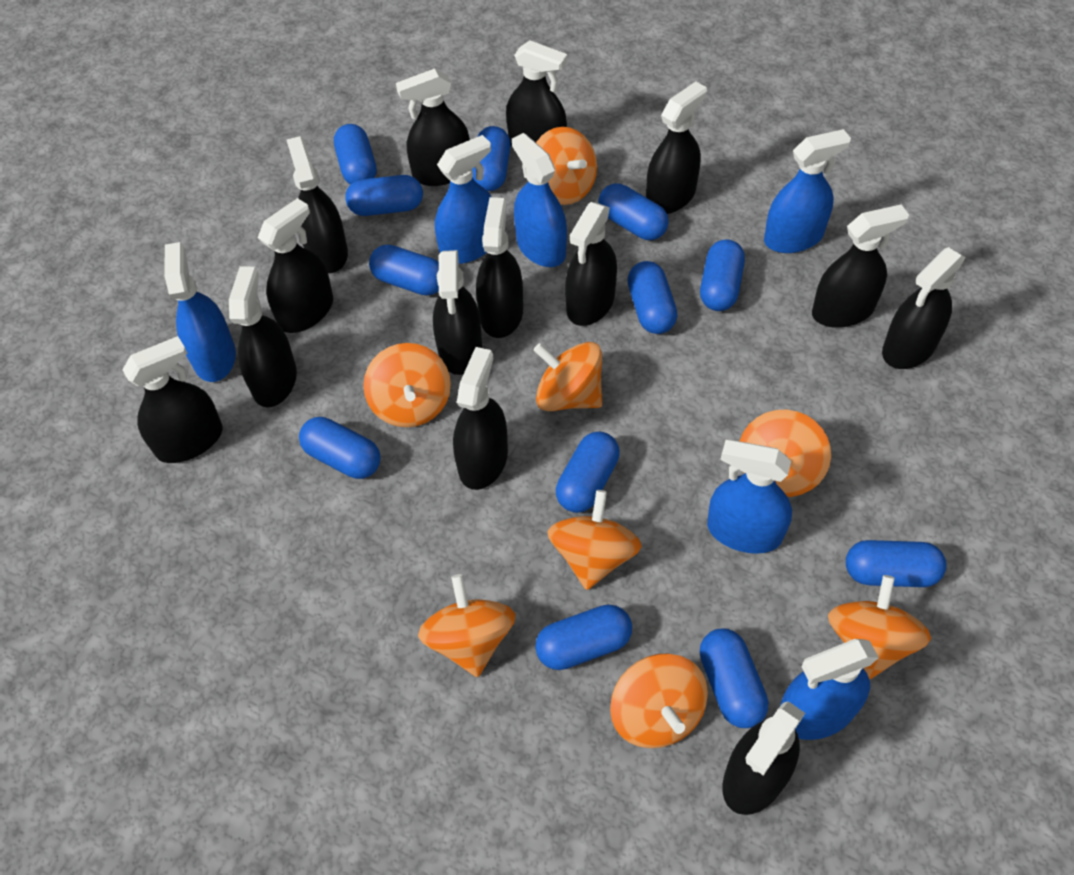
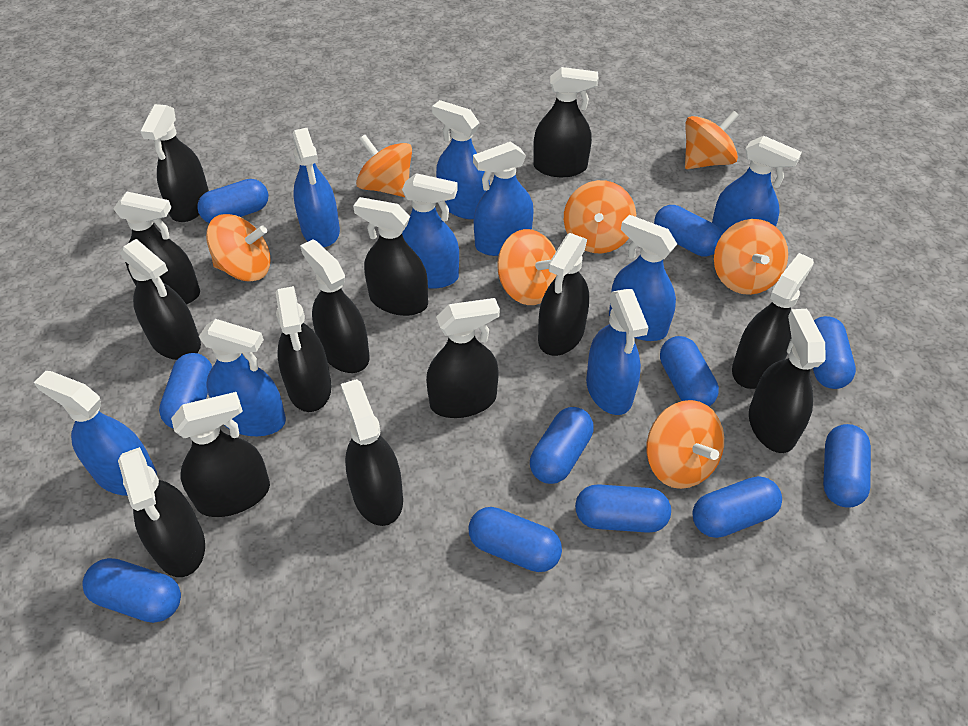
blue capsule: [299,417,381,479] [334,124,376,184] [345,175,423,216] [369,245,439,296] [472,126,511,191] [535,605,632,670] [556,432,620,513] [598,183,669,240] [627,261,677,334] [700,239,745,311] [700,629,768,728] [846,540,947,587] = 12 -> [82,558,181,623] [159,353,212,429] [197,179,268,223] [469,507,562,572] [530,407,594,484] [575,484,671,533] [654,205,722,256] [660,336,719,406] [692,476,782,538] [813,316,856,389] [823,424,871,508] = 11
blue spray bottle: [164,242,236,382] [435,135,492,264] [512,133,567,267] [707,439,792,554] [764,129,851,253] [780,639,879,740] = 6 -> [34,371,157,496] [199,319,286,436] [292,128,340,247] [402,173,459,289] [432,100,490,219] [473,141,534,256] [586,289,649,415] [609,215,677,341] [712,136,802,234] = 9
orange spinning top: [363,343,451,427] [418,574,515,677] [534,342,602,411] [536,127,597,205] [548,490,642,590] [610,653,708,748] [740,410,831,497] [828,575,931,679] = 8 -> [206,214,271,282] [356,135,412,198] [497,229,556,305] [564,180,636,253] [646,400,724,489] [685,111,739,169] [714,219,788,295] = 7

